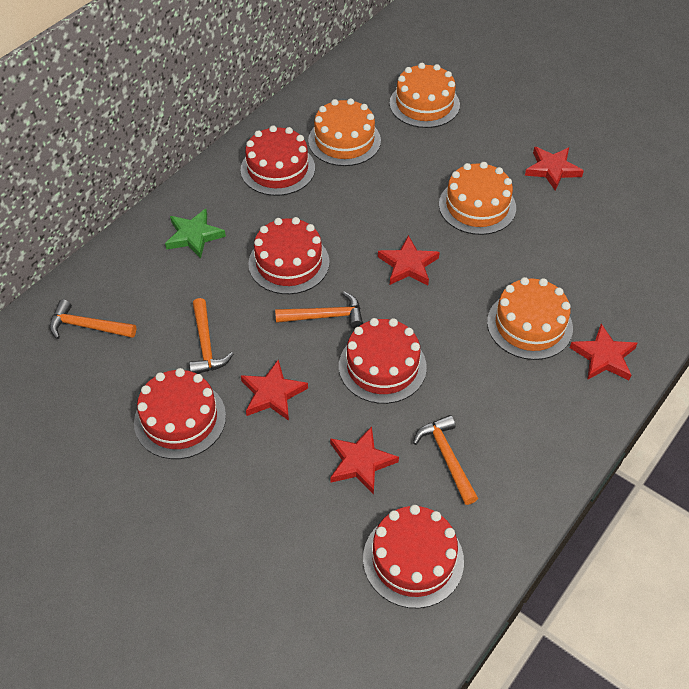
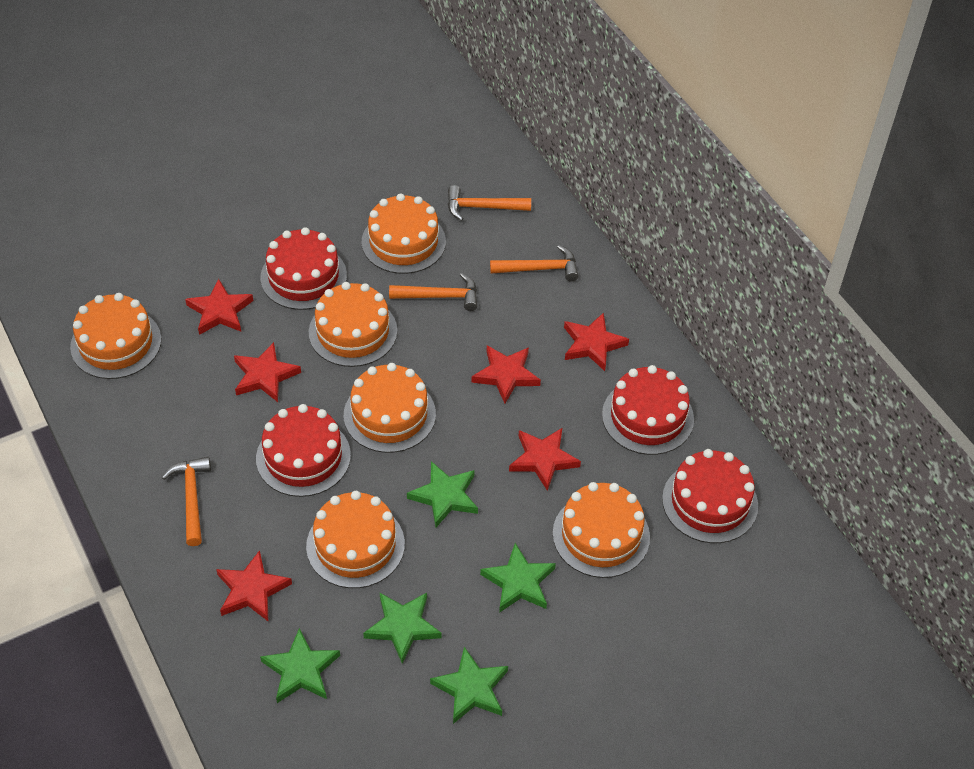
green star: [165,209,226,259] = 1 -> [260,628,340,703] [363,593,442,663] [407,461,478,527] [430,647,508,724] [480,543,556,613] = 5
orange cake: [308,98,381,166] [390,63,460,128] [439,162,516,235] [487,277,573,360] = 4 -> [70,293,161,379] [306,491,405,588] [309,282,397,367] [344,363,436,453] [362,193,446,274] [553,482,650,578] = 6
red cake: [134,368,226,459] [241,125,315,196] [248,217,330,294] [339,318,427,404] [363,505,464,608] = 5 -> [256,404,351,497] [260,227,347,310] [602,365,694,455] [662,449,758,543] = 4
red star: [241,360,308,421] [330,426,399,495] [378,235,440,285] [525,147,584,191] [570,324,638,380] = 5 -> [185,279,253,335] [216,550,292,621] [234,342,301,402] [472,346,541,404] [509,428,581,491] [564,312,629,371] = 6

